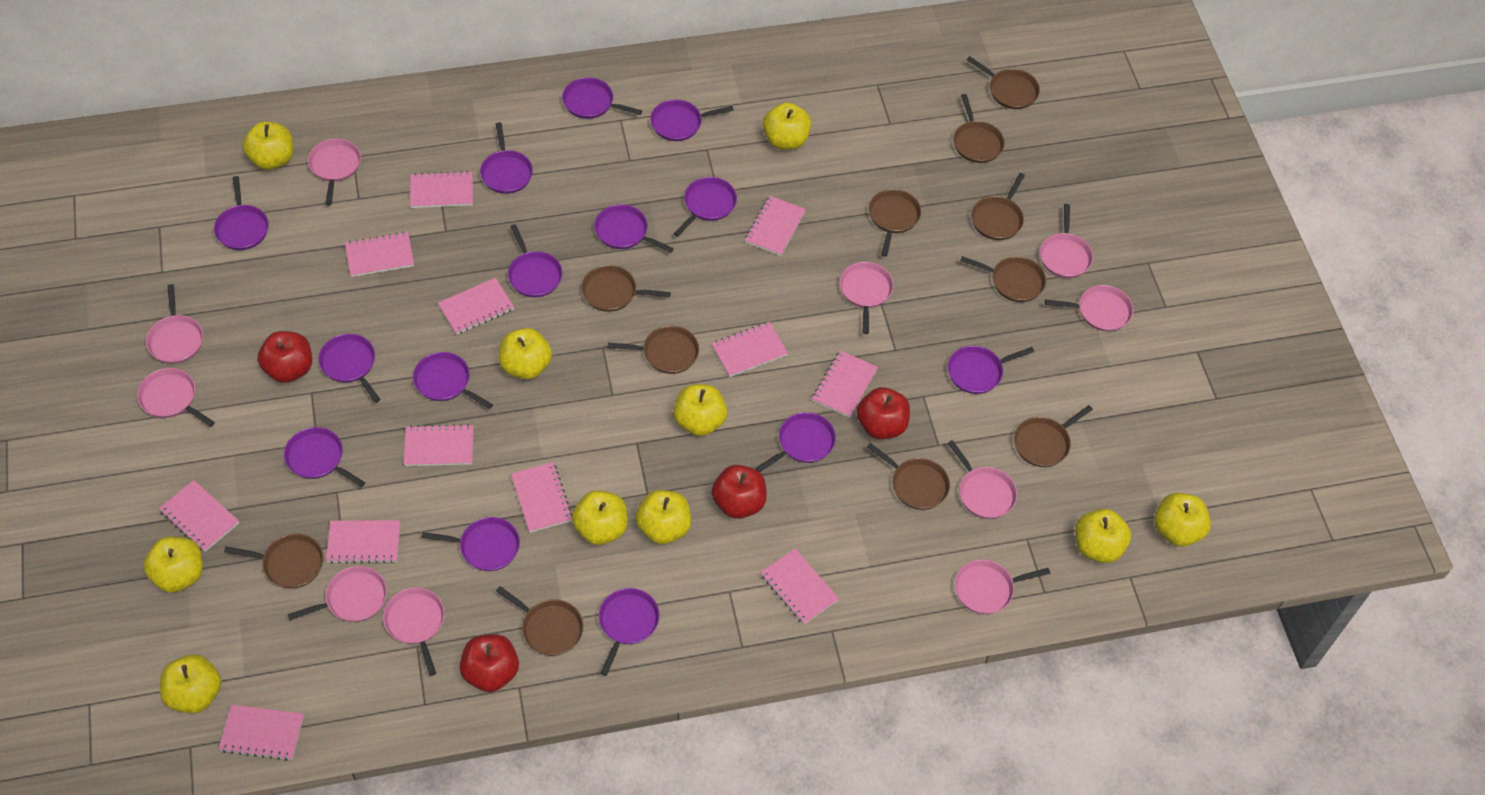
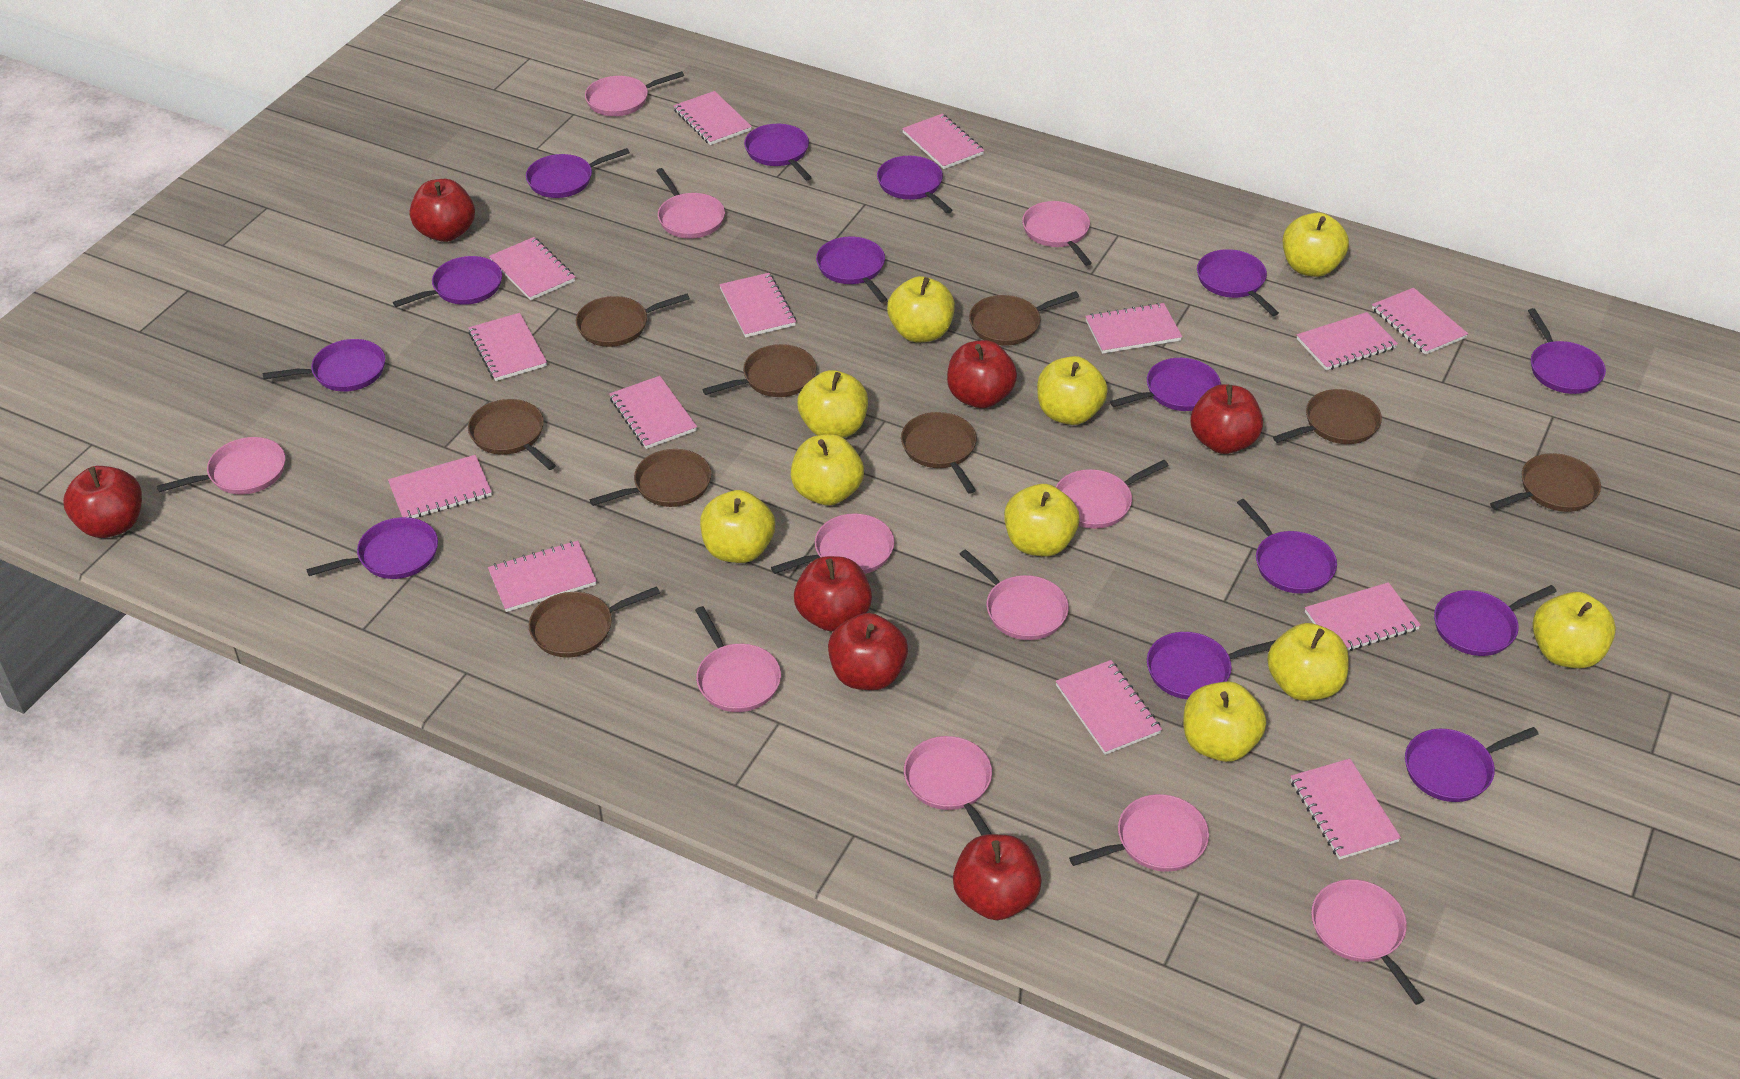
brown pan: [224,534,323,589] [496,586,584,656] [581,265,671,312] [608,326,699,374] [867,443,950,510] [869,189,921,256] [954,94,1005,163] [960,256,1046,302] [967,56,1040,109] [971,173,1025,240] [1014,405,1093,467] = 11 -> [468,399,556,470] [529,586,660,657] [576,294,690,347] [590,449,711,507] [702,344,817,397] [901,412,977,494] [969,291,1079,346] [1273,389,1382,444] [1490,453,1601,512] = 9
pink notebook: [159,480,239,552] [218,705,304,761] [326,520,400,564] [345,232,414,277] [404,424,474,466] [410,171,473,208] [438,278,514,335] [511,462,572,533] [711,322,788,377] [745,196,806,256] [760,549,839,625] [812,350,878,418] = 12 -> [388,455,492,518] [468,313,547,381] [488,541,597,612] [489,237,575,300] [609,376,697,449] [673,91,752,145] [719,273,796,337] [902,114,984,169] [1056,660,1162,755] [1085,303,1182,354] [1291,759,1401,860] [1297,312,1398,370] [1305,582,1421,651] [1372,288,1468,355] = 14
pink pan: [137,368,215,427] [146,284,203,364] [288,566,387,622] [308,138,361,205] [383,587,445,676] [840,262,894,334] [948,440,1017,519] [955,559,1050,614] [1040,204,1093,278] [1045,285,1133,331] = 10 -> [157,437,285,495] [585,71,684,116] [656,168,725,239] [695,606,781,712] [771,514,894,574] [904,736,992,836] [959,549,1069,640] [1022,201,1092,266] [1056,460,1169,529] [1069,794,1209,872] [1311,879,1424,1005] = 11
red apple: [258,331,312,383] [459,634,519,692] [712,465,767,519] [857,387,910,439] = 4 -> [63,466,142,538] [410,179,475,242] [794,556,872,632] [828,613,908,690] [947,340,1017,408] [953,834,1042,920] [1191,384,1263,454] = 7

